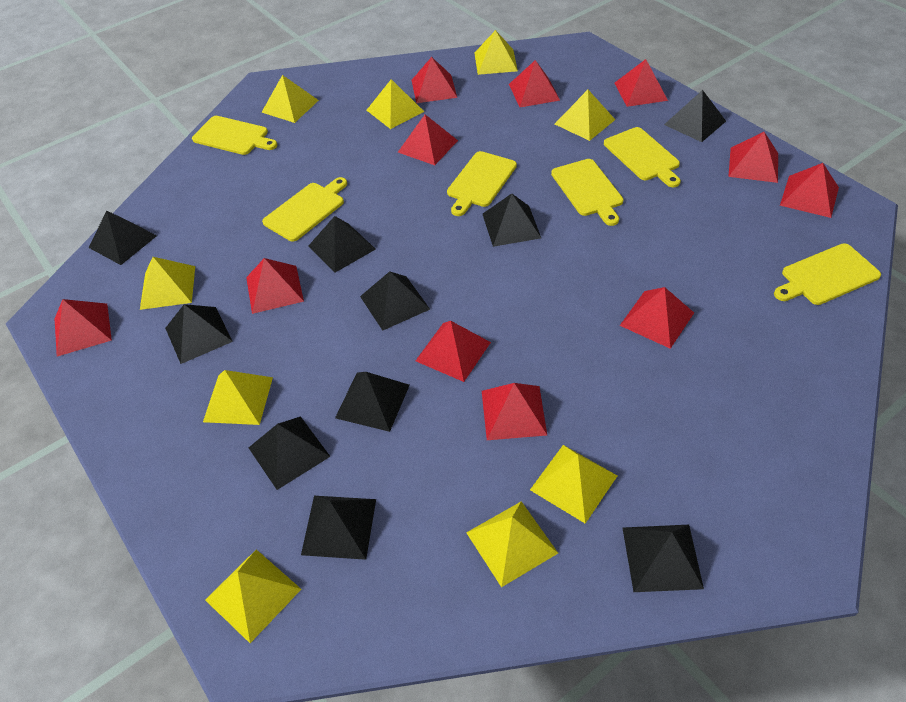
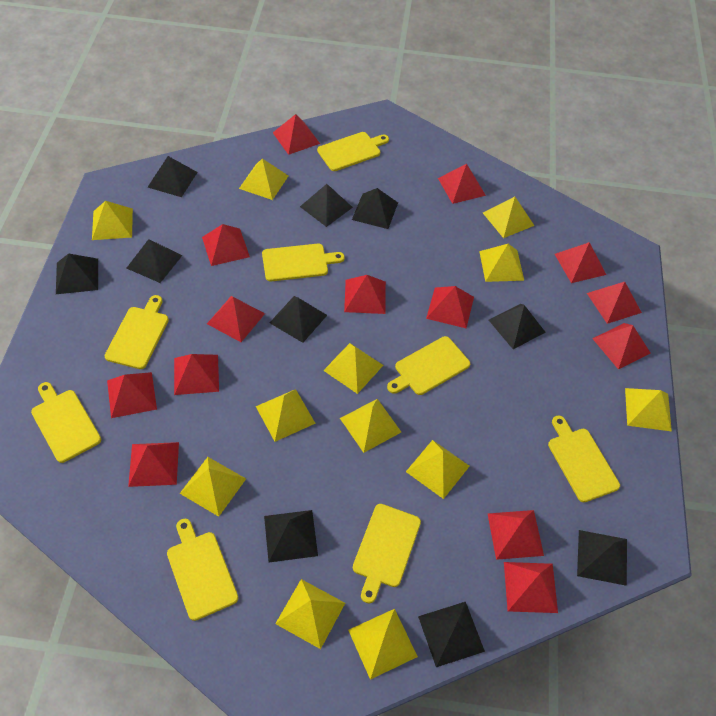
red pyramid: [55,299,112,357] [246,258,304,314] [398,115,458,165] [412,57,457,103] [416,321,491,382] [482,383,547,440] [509,60,560,107] [615,59,668,107] [620,287,694,349] [728,132,778,183] [780,163,839,218] = 11 -> [107,372,157,418] [128,442,179,487] [174,354,219,395] [202,224,250,266] [207,296,265,342] [273,114,320,155] [344,275,386,314] [426,286,474,328] [438,164,486,204] [487,510,544,560] [504,562,558,613] [555,242,606,283] [587,282,642,324] [592,323,650,370] = 14
yellow cutting board: [192,116,277,155] [262,177,347,242] [447,151,517,216] [551,159,624,226] [604,127,681,187] [774,243,881,305] = 6 -> [31,382,101,463] [105,295,169,369] [167,519,238,621] [262,244,345,281] [317,132,389,171] [353,504,421,604] [387,336,470,395] [548,416,620,502] = 8
yellow pyramid: [140,257,195,310] [203,370,273,425] [205,549,301,643] [261,75,319,123] [366,79,424,129] [466,501,558,587] [474,30,518,75] [530,445,617,524] [555,90,615,141] = 9 -> [92,201,133,240] [180,457,246,517] [239,159,288,200] [256,389,316,442] [275,579,345,649] [323,343,383,394] [340,399,401,453] [348,609,418,680] [406,440,470,499] [479,244,524,282] [483,197,535,238] [625,388,672,431] = 12

